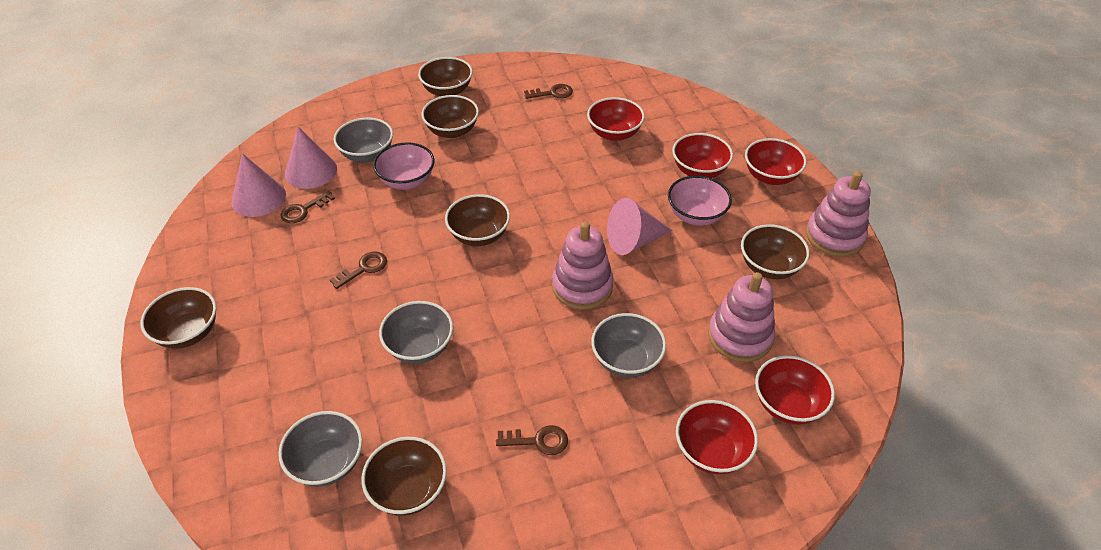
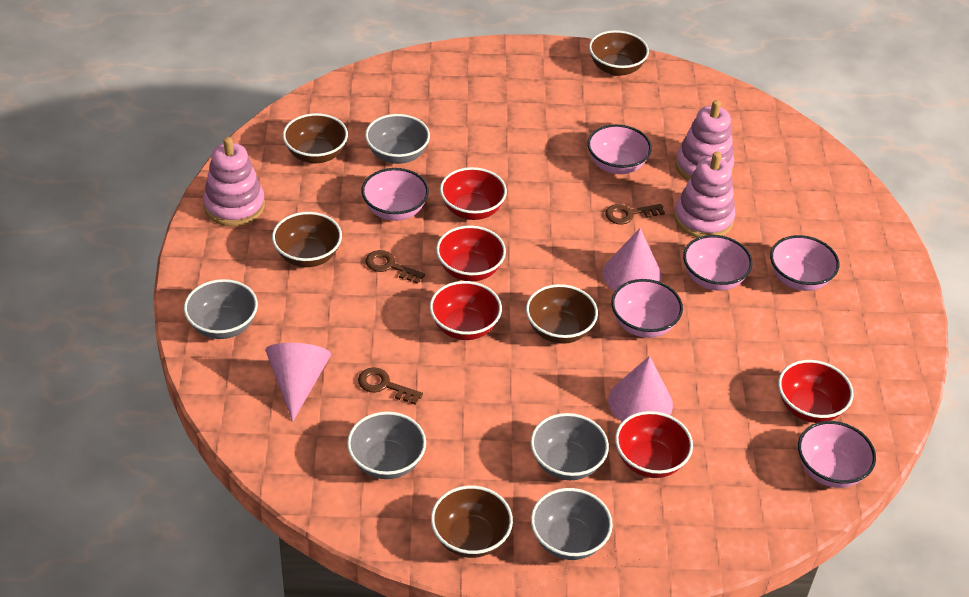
brown bowl: [141,287,216,349] [361,437,447,516] [418,57,473,96] [421,95,479,138] [445,194,510,246] [741,224,810,279] = 6 -> [272,212,342,267] [283,113,348,163] [431,485,513,558] [526,284,598,344] [589,30,649,76] = 5
brown key: [281,191,335,223] [330,251,387,289] [496,425,568,455] [524,84,573,99] = 4 -> [358,367,423,405] [366,250,425,284] [605,204,665,225] = 3
grey bowl: [278,411,363,487] [334,117,393,162] [379,301,453,364] [591,313,666,377] = 4 -> [184,279,258,339] [347,411,426,479] [365,114,430,164] [531,413,609,480] [531,488,613,560] = 5
pink bowl: [373,142,434,190] [668,175,732,226] = 2 -> [361,168,429,221] [587,124,652,174] [611,279,683,338] [683,235,753,291] [770,235,840,291] [798,421,876,488] = 6

